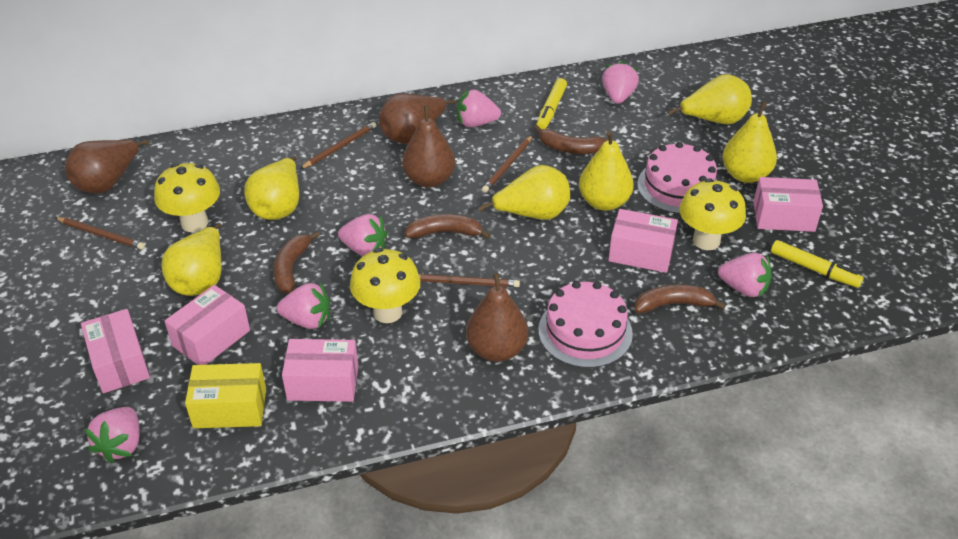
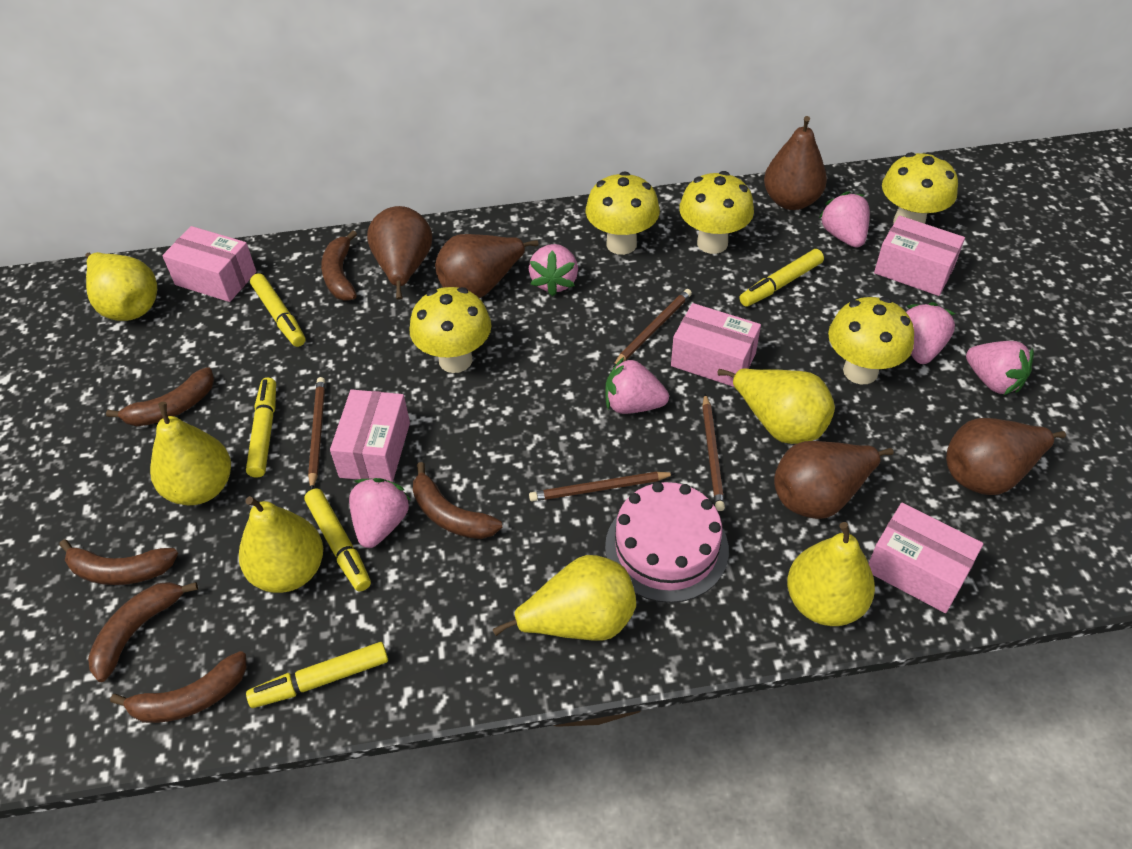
brown banana: [273,231,320,293] [405,214,491,239] [534,125,608,154] [635,284,726,313] = 4 -> [59,539,178,585] [88,582,198,682] [106,367,214,426] [110,651,247,723] [321,230,357,301] [413,462,502,539] = 6
brown pear: [65,139,149,194] [379,93,456,144] [402,106,455,188] [466,273,528,362] = 4 -> [367,206,432,299] [435,234,538,298] [764,116,827,210] [774,441,894,519] [946,418,1066,495] = 5
pink cake: [538,281,633,368] [637,142,717,214] = 2 -> [605,482,729,603] = 1
yellow box: [185,363,266,428] = 1 -> none = 0
yellow marker: [536,78,567,129] [771,240,863,288] = 2 -> [246,378,276,478] [246,642,388,708] [250,273,306,347] [304,488,371,592] [740,249,824,307] = 5
yellow mushroom: [154,163,220,232] [350,248,421,323] [679,178,746,250] = 3 -> [409,287,492,373] [586,171,660,255] [679,171,754,254] [828,297,914,384] [882,152,958,224] = 5

